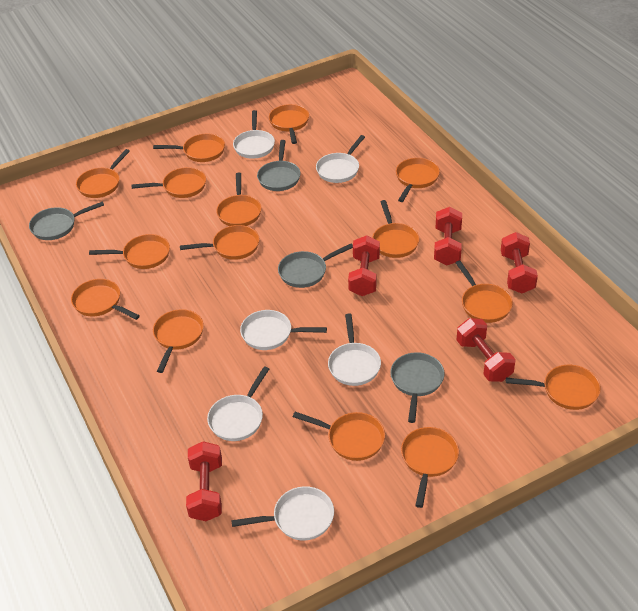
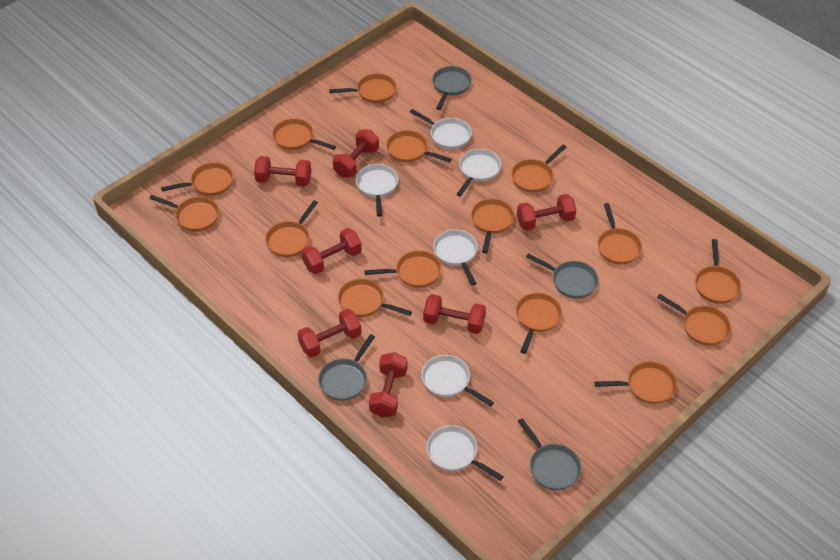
red dumbbell: [186,441,222,521] [348,235,380,296] [434,207,462,265] [457,318,516,382] [501,232,538,293] = 5 -> [254,156,311,186] [298,308,362,358] [302,228,362,274] [333,129,379,177] [369,352,407,417] [423,294,486,334] [517,194,576,231] = 7

